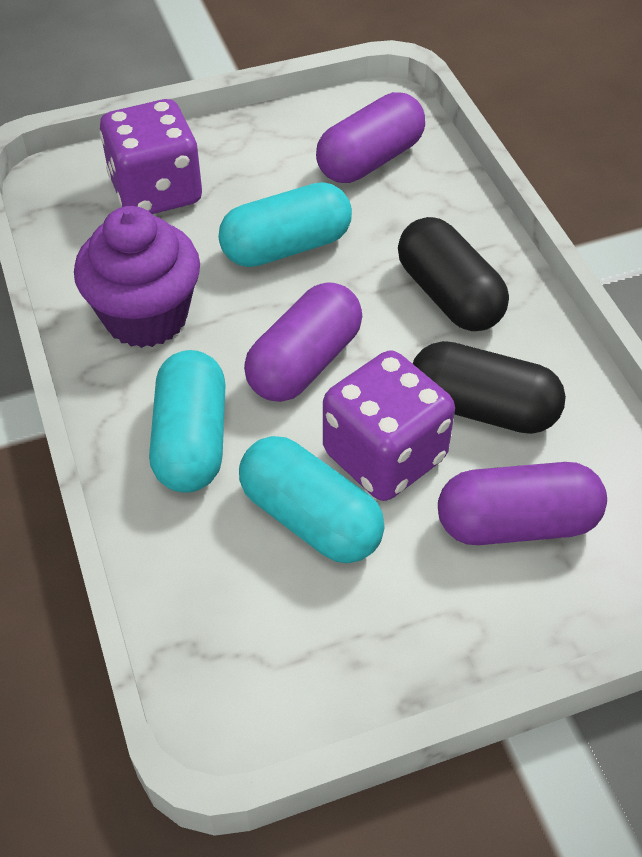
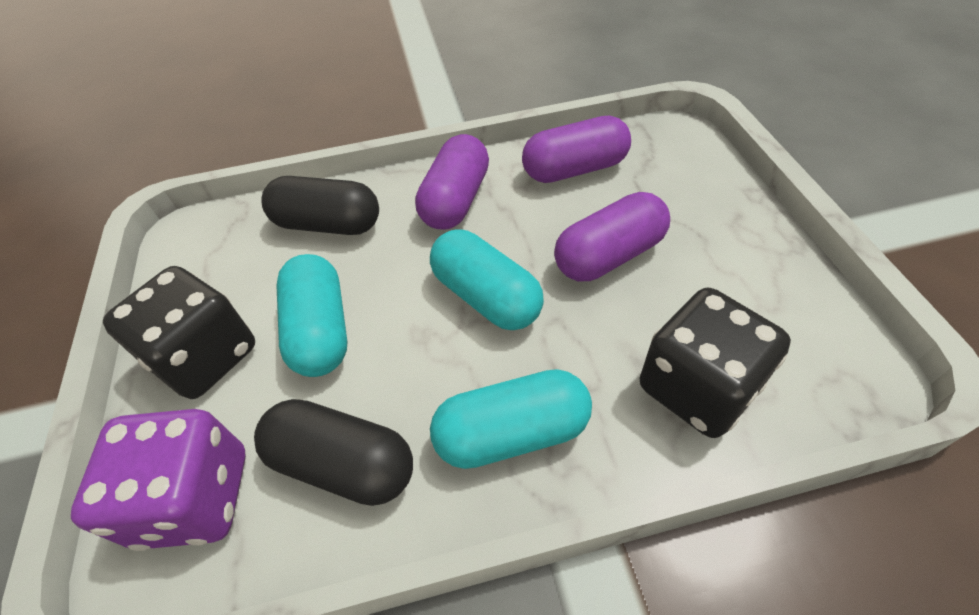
black dice: none = 0 -> [103,266,255,399] [640,288,791,438] = 2
purple cupcake: [74,206,200,348] = 1 -> none = 0
purple dice: [99,99,202,214] [323,350,455,501] = 2 -> [71,409,246,551] = 1

